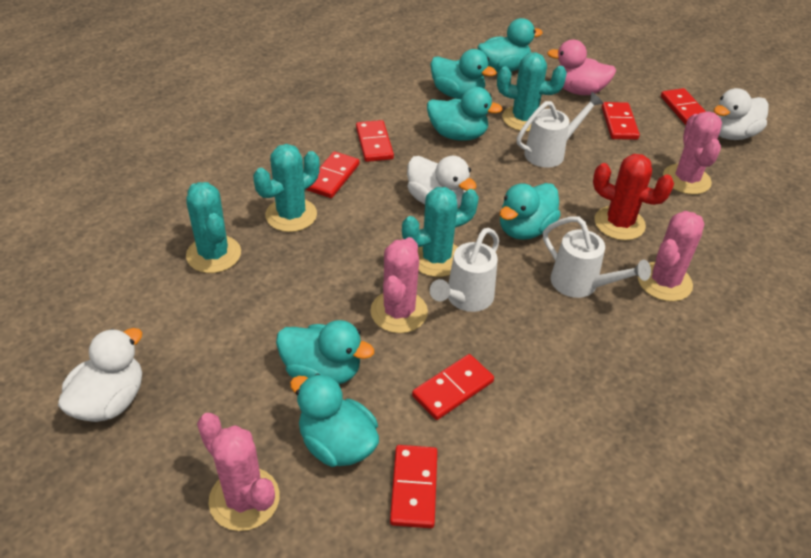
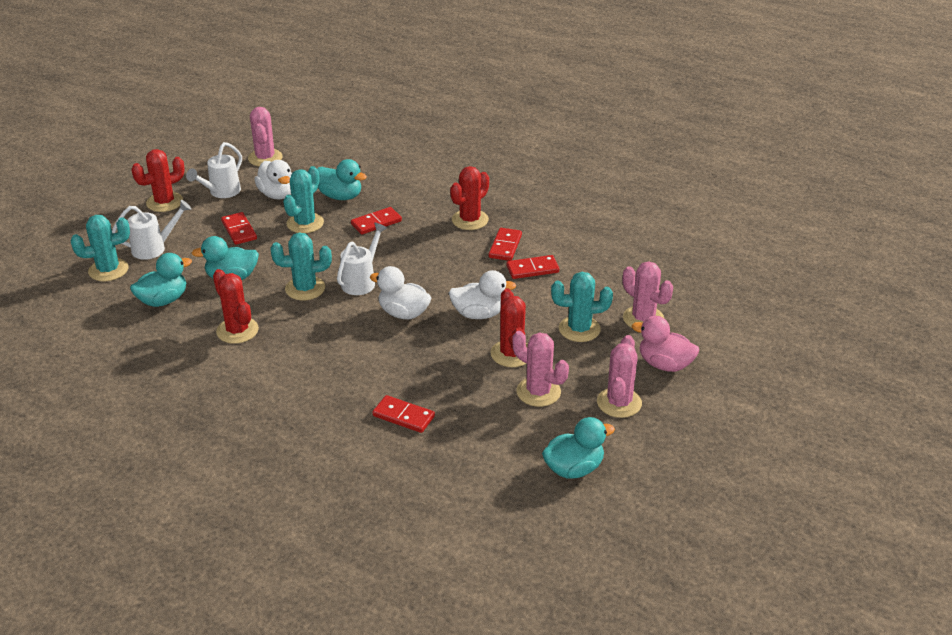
red cactus: [593,154,674,240] = 1 -> [131,149,185,212] [213,269,259,344] [450,166,489,230] [490,288,528,367] = 4
red domino: [306,151,359,198] [356,120,394,162] [390,445,437,528] [412,354,494,420] [602,102,640,140] [661,88,706,125] = 6 -> [221,212,257,245] [351,207,402,235] [372,395,435,433] [489,228,522,261] [506,255,559,279] = 5
turquoise duck: [276,320,374,384] [290,373,379,467] [427,87,503,141] [430,49,497,99] [478,18,543,72] [500,183,561,240] = 6 -> [130,253,192,307] [192,236,259,280] [317,159,367,200] [542,417,615,479] = 4

